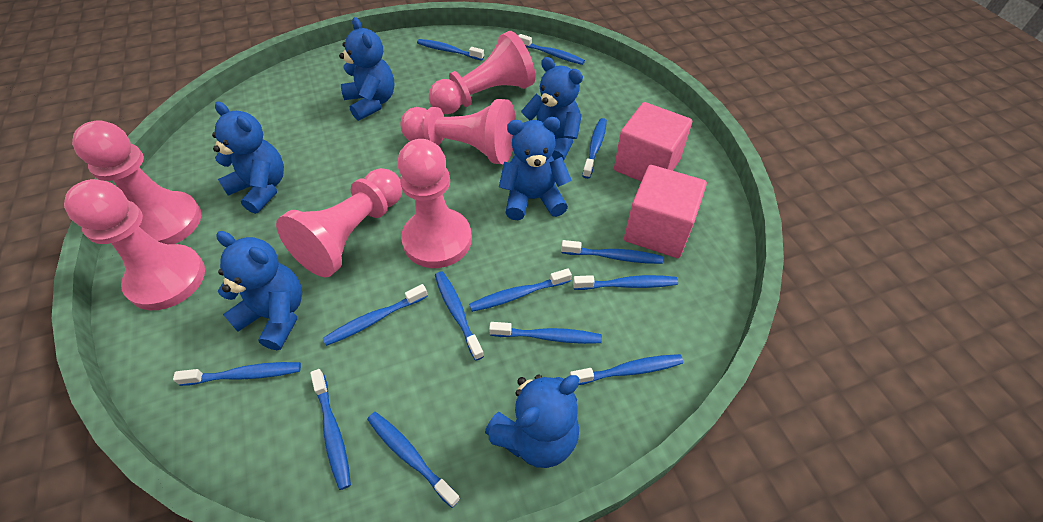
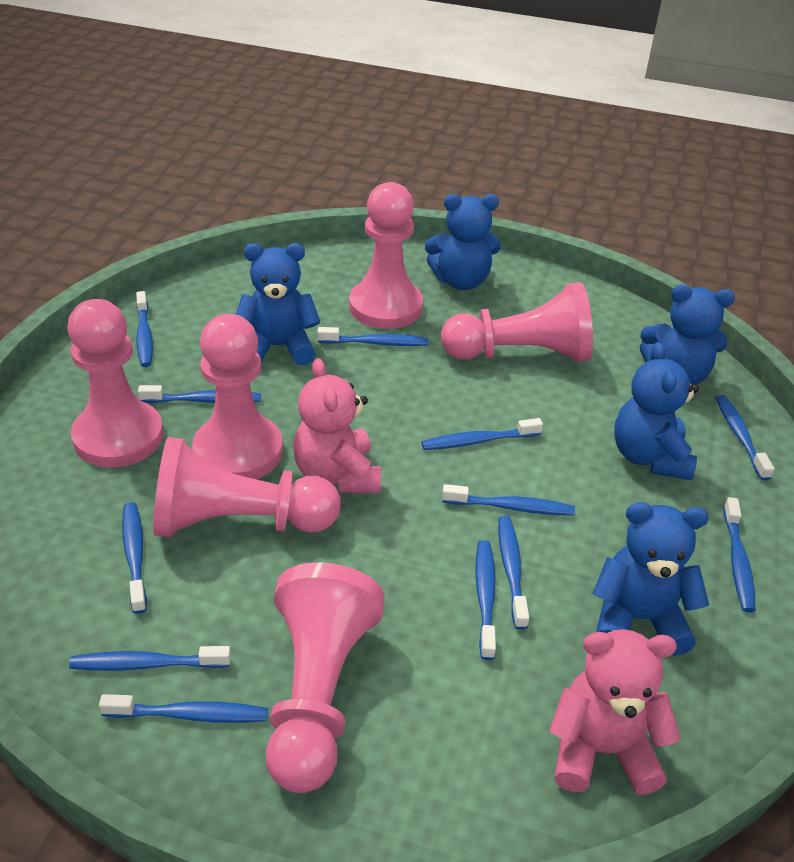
blue teddy bear: [212,102,284,214] [216,231,302,350] [339,17,395,121] [485,375,579,468] [499,117,572,220] [521,57,583,160] = 6 -> [236,243,320,366] [425,194,501,290] [593,502,709,656] [614,342,699,480] [640,284,735,385] = 5
blue toothbrush: [173,362,301,386] [310,369,351,490] [323,284,428,346] [367,412,461,508] [417,39,484,61] [435,271,484,361] [469,268,572,312] [489,322,602,344] [519,34,585,65] [561,240,663,264] [570,354,683,385] [573,275,678,290] [582,118,607,179] = 13 -> [69,646,231,671] [99,694,268,723] [122,502,147,614] [136,291,153,367] [138,385,261,403] [317,327,428,346] [421,418,543,450] [442,484,575,516] [475,540,496,660] [498,516,529,630] [716,395,774,481] [723,497,755,613] = 12
pink cube: [614,102,692,181] [624,165,707,258] = 2 -> none = 0
pink teddy bear: none = 0 -> [293,358,381,493] [549,629,681,795] = 2

